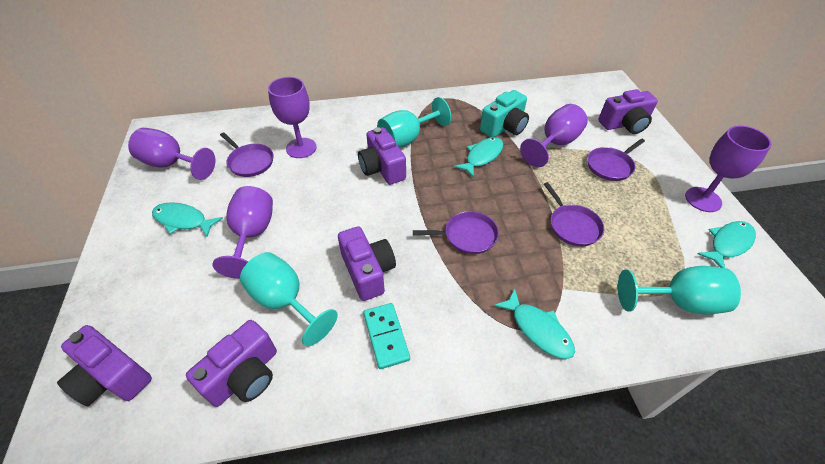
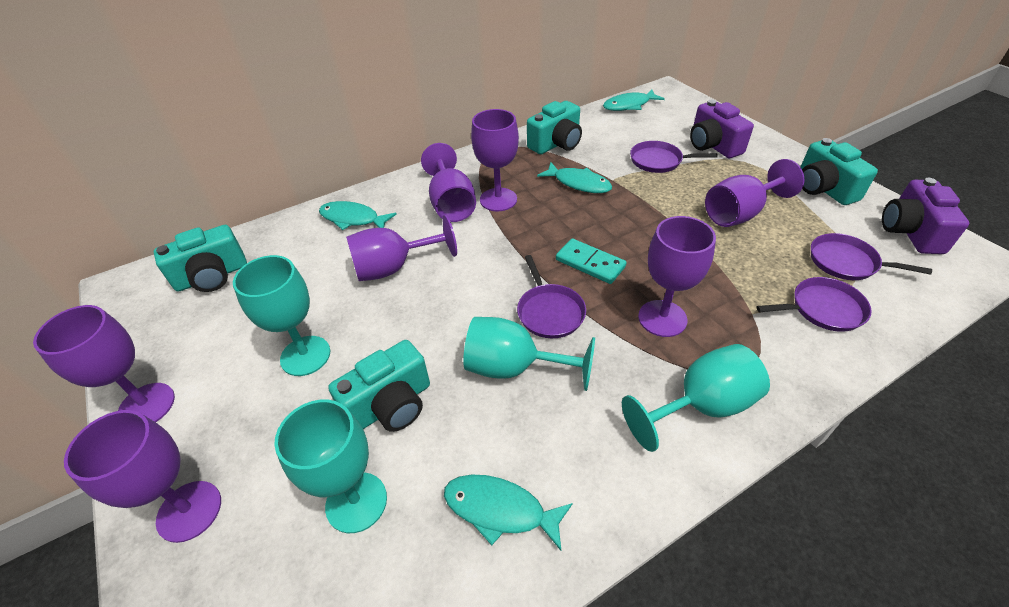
purple camera: [57,325,152,406] [186,320,277,407] [338,226,396,301] [358,127,406,185] [599,89,658,134] = 5 -> [690,100,754,158] [882,178,969,254] = 2
purple goblet: [128,128,215,180] [212,186,273,279] [268,77,317,158] [520,104,588,167] [685,126,772,212] = 5 -> [33,305,175,422] [64,410,221,543] [346,215,457,281] [421,143,476,222] [471,109,519,211] [638,216,716,337] [705,159,804,227] = 7
turquoise camera: [480,90,529,137] = 1 -> [154,225,247,292] [328,340,430,432] [527,101,582,154] [801,138,878,205] = 4
turquoise goblet: [240,252,338,346] [377,97,451,148] [618,266,741,315] = 3 -> [233,255,330,376] [274,399,387,533] [463,317,595,391] [622,344,770,452] = 4

